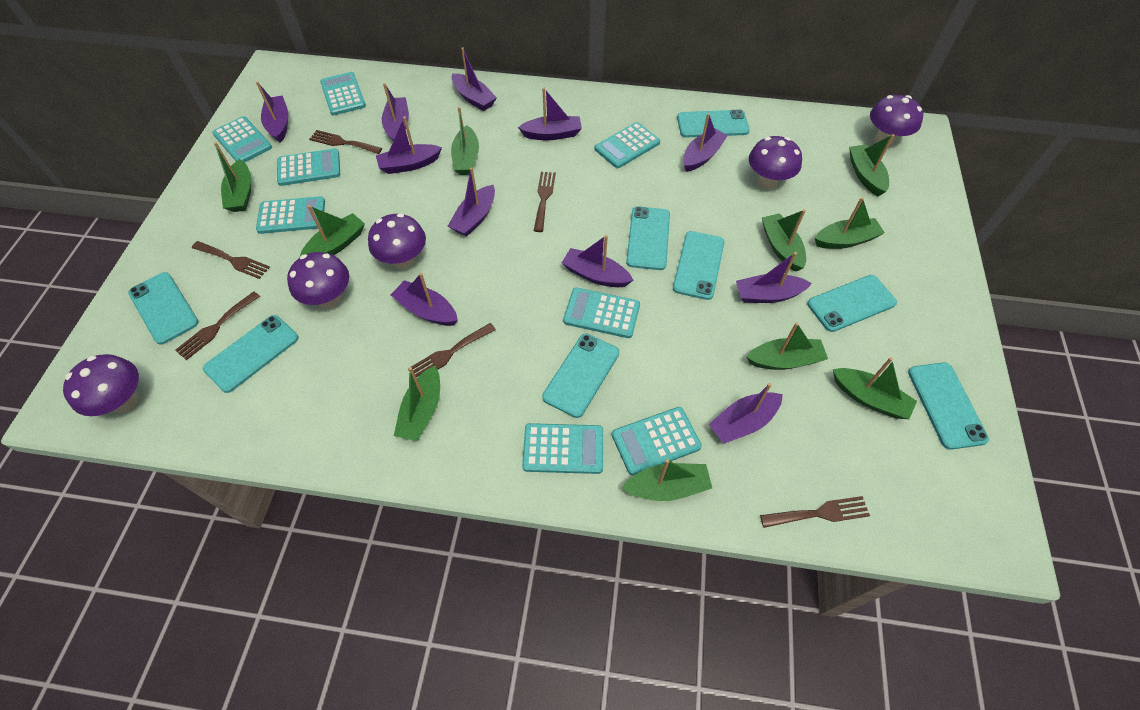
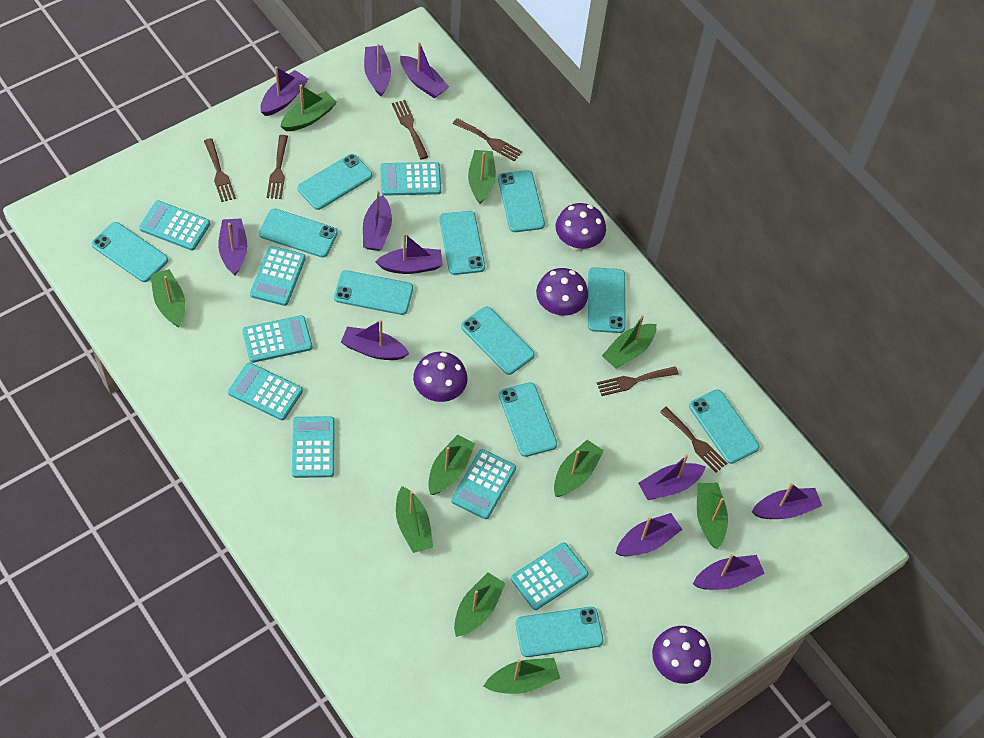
purple mushroom: [63,354,139,416] [287,252,349,308] [368,213,426,269] [749,136,802,189] [870,95,923,146] = 5 -> [413,352,468,402] [536,268,588,317] [556,203,606,251] [652,626,711,684] = 4
turquoise phone: [128,272,199,345] [203,315,299,393] [542,334,619,418] [626,206,670,270] [673,231,724,300] [677,110,750,137] [807,275,897,332] [908,362,989,450] = 8 -> [91,222,168,282] [259,208,338,257] [298,154,372,210] [334,270,413,315] [439,211,485,275] [461,306,535,375] [498,170,545,232] [499,382,557,457] [516,607,604,657] [588,267,625,333] [689,389,760,464] = 11

